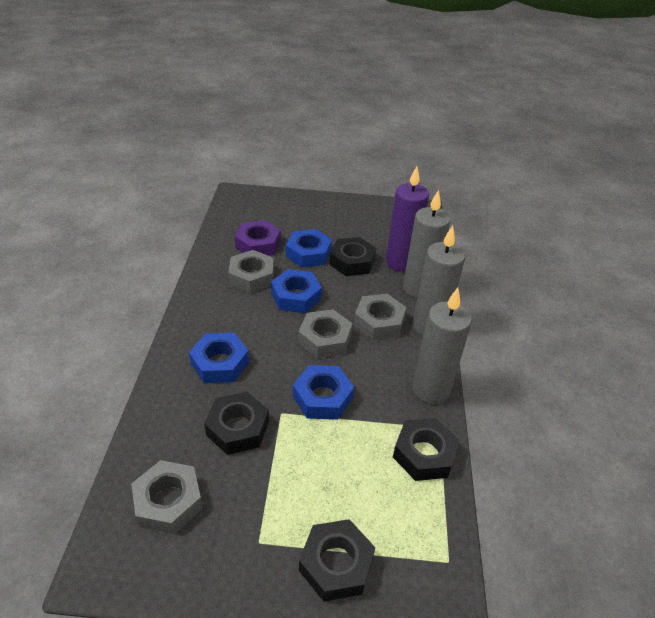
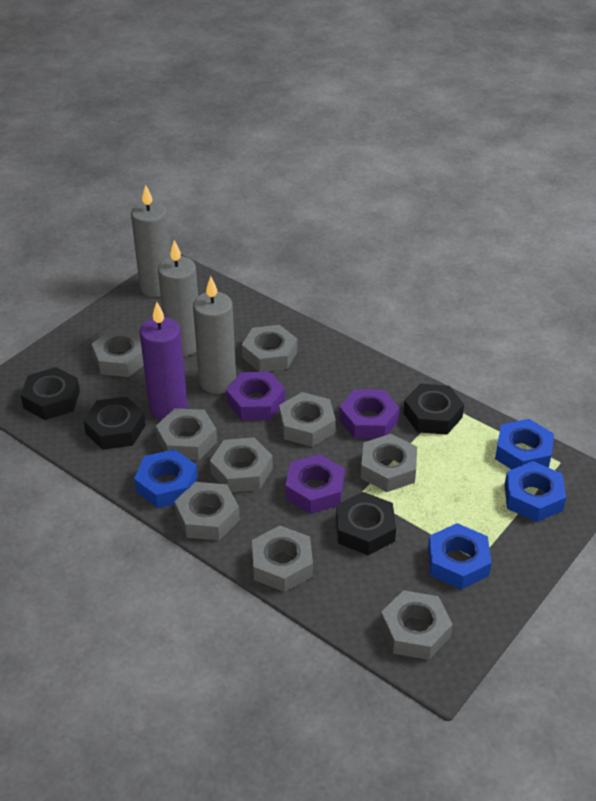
grey nut: [131,460,203,534] [228,250,274,293] [298,309,352,359] [354,294,406,340] = 4 -> [92,330,144,377] [156,408,217,460] [174,482,240,540] [210,437,273,492] [242,325,297,372] [252,526,313,592] [279,392,336,447] [361,434,417,492] [380,590,453,660] = 9
purple nut: [235,220,281,256] = 1 -> [226,372,285,420] [286,454,345,514] [339,389,400,439] = 3

